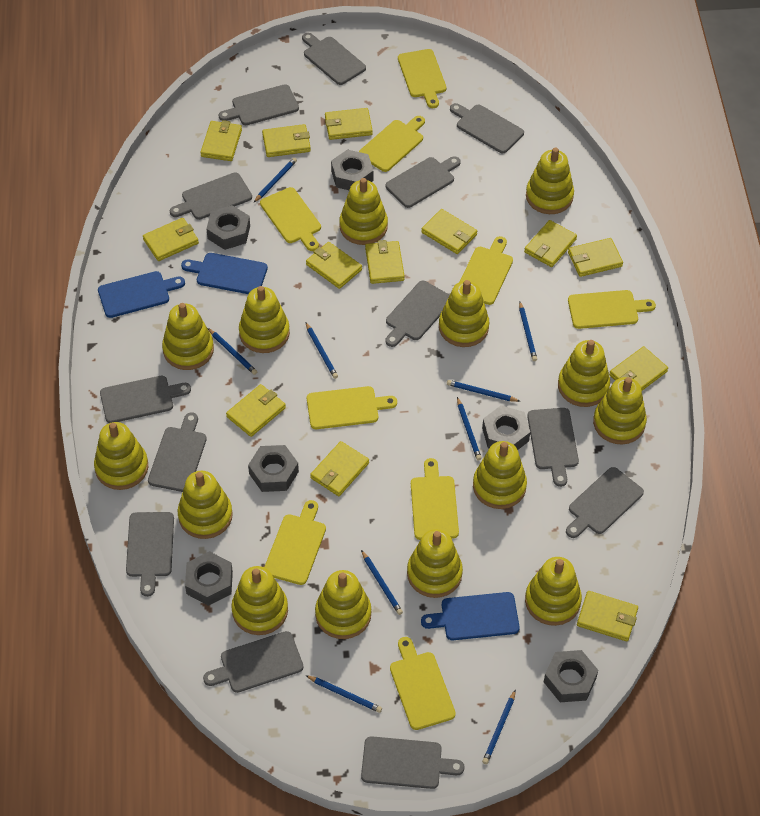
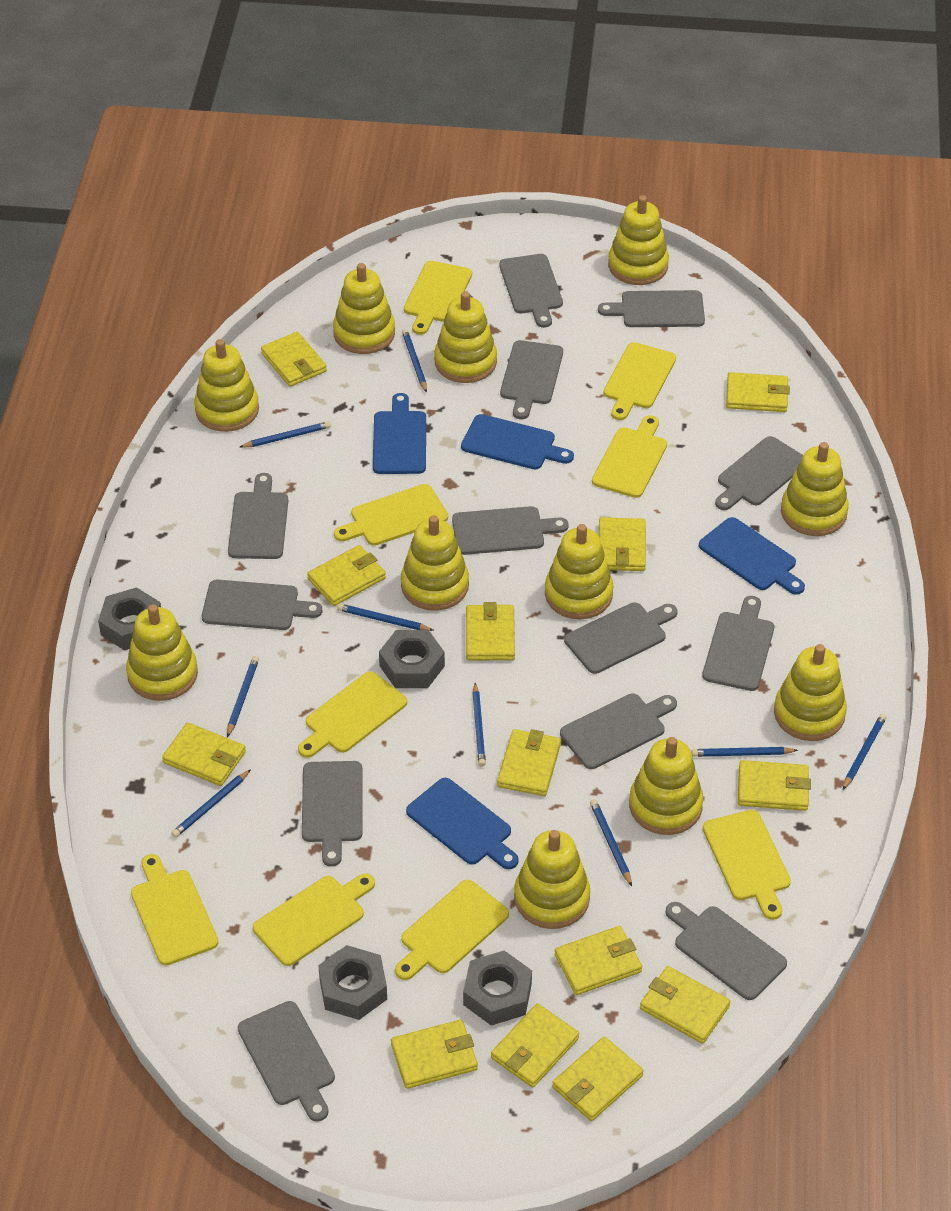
blue cutting board: [98,271,185,318] [181,253,268,294] [421,592,520,640] = 3 -> [373,393,426,474] [406,778,519,869] [461,414,574,470] [699,517,805,595] = 4
grey nut: [185,551,233,606] [206,205,250,250] [248,445,299,492] [331,149,373,190] [482,405,530,450] [544,650,598,702] = 6 -> [98,587,161,650] [318,945,387,1020] [379,630,445,688] [463,951,532,1026] = 4
yellow stacking toy: [94,422,148,490] [162,303,214,370] [177,471,233,539] [231,566,288,635] [239,286,290,353] [315,570,371,639] [339,178,388,245] [407,529,463,598] [439,280,489,347] [473,441,527,509] [525,557,582,626] [526,147,574,214] [558,340,610,407] [593,377,647,445] = 14 -> [126,604,198,701] [194,339,259,432] [333,263,395,354] [401,515,469,611] [434,291,497,383] [514,830,590,929] [545,524,613,619] [608,195,669,285] [629,737,703,835] [774,644,847,741] [781,442,849,536] = 11

